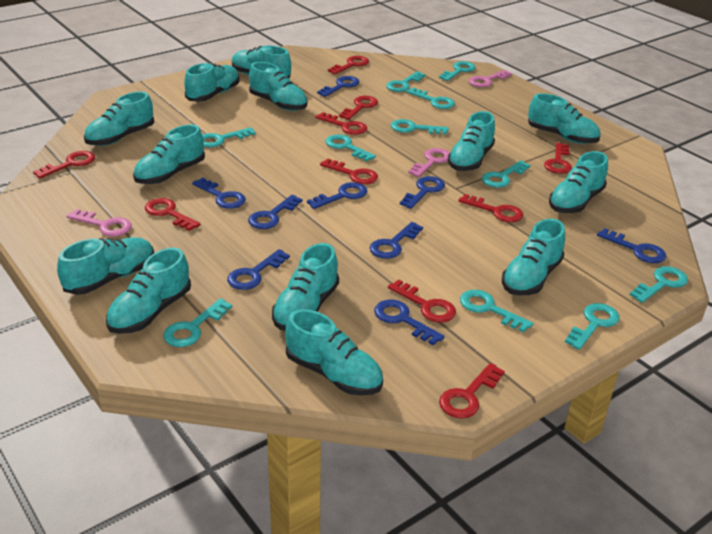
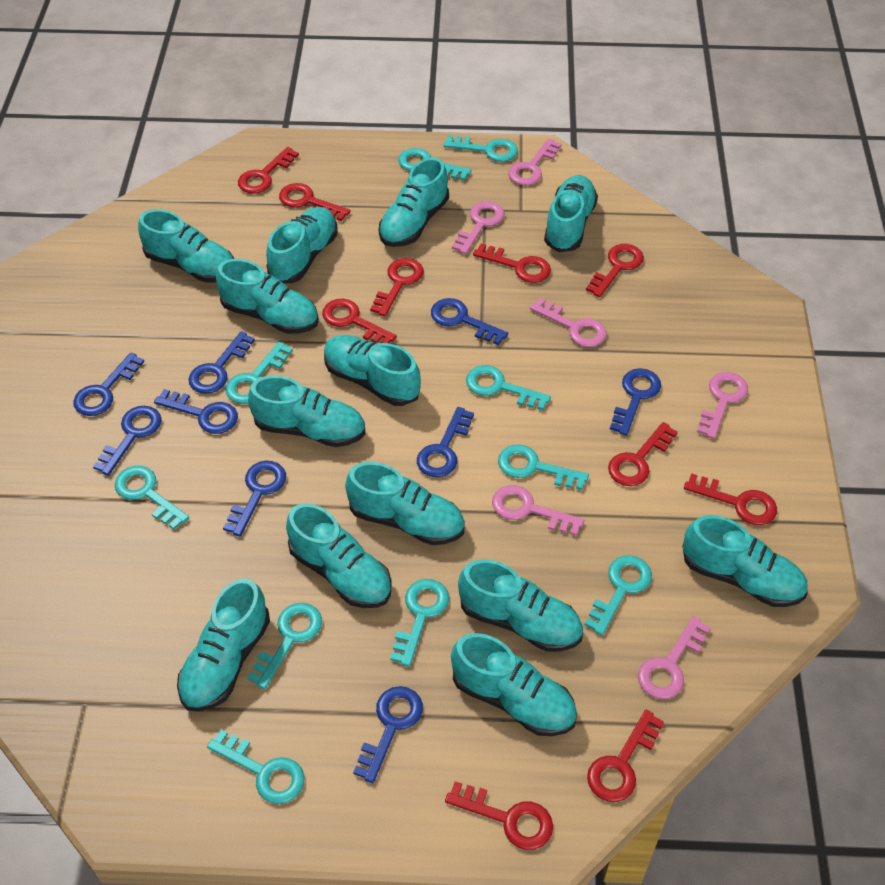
pink key: [66,209,132,236] [408,148,450,177] [469,70,512,87] = 3 -> [452,201,504,254] [492,485,584,536] [508,139,561,185] [530,298,607,347] [638,616,711,699] [697,372,748,439] = 6
turquoise key: [163,298,232,347] [202,127,256,147] [325,134,376,162] [386,71,425,92] [391,119,449,135] [406,87,455,109] [439,61,475,81] [460,290,533,333] [482,160,530,188] [565,303,619,350] [629,266,688,303] = 11 -> [115,466,189,530] [207,729,304,804] [225,341,293,404] [247,603,322,689] [390,579,449,667] [398,148,471,181] [444,135,518,162] [466,365,551,410] [498,444,589,490] [585,555,652,635] = 10

